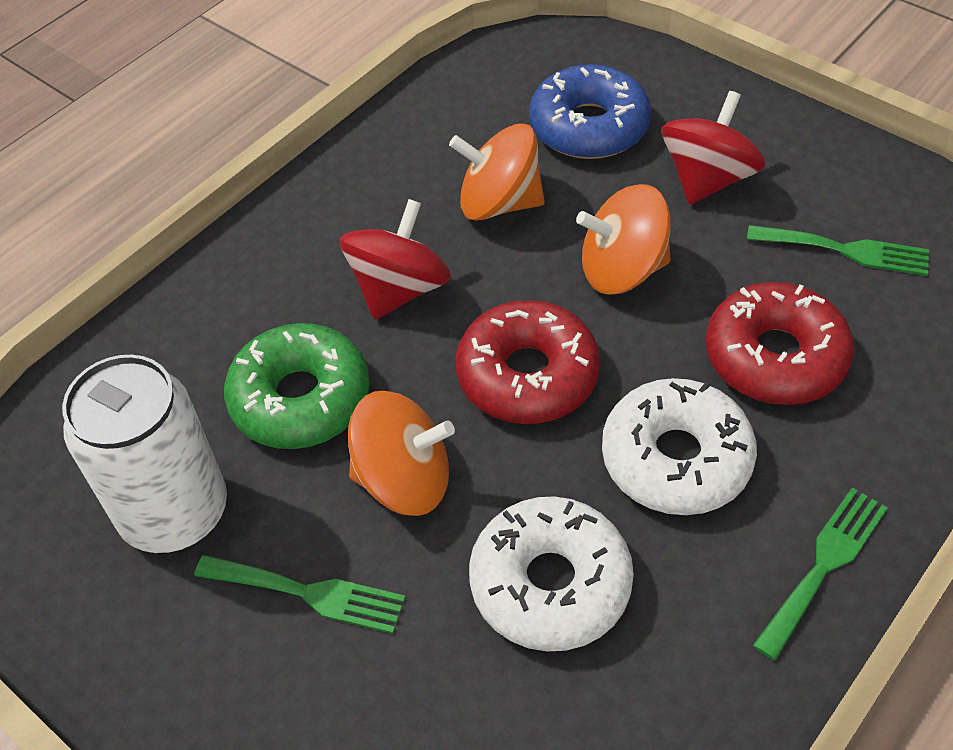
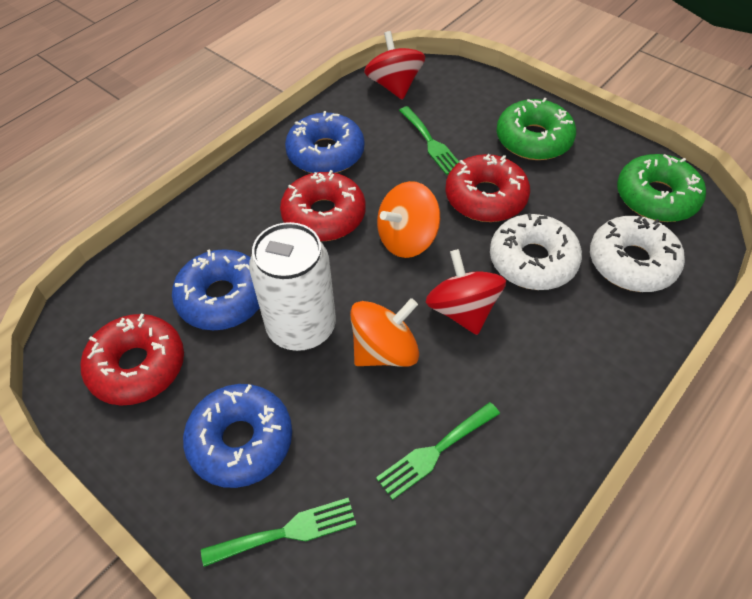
blue donut: [529,64,651,159] = 1 -> [172,249,260,330] [183,384,292,488] [285,111,364,173] = 3
green donut: [224,323,370,449] = 1 -> [497,98,576,160] [617,154,706,222] = 2
orange spinning top: [348,391,455,516] [449,123,545,221] [576,184,671,295] = 3 -> [350,298,419,367] [377,181,440,258] = 2
red donut: [456,300,600,424] [706,282,854,405] = 2 -> [81,314,184,406] [280,170,366,241] [445,154,530,222] = 3

